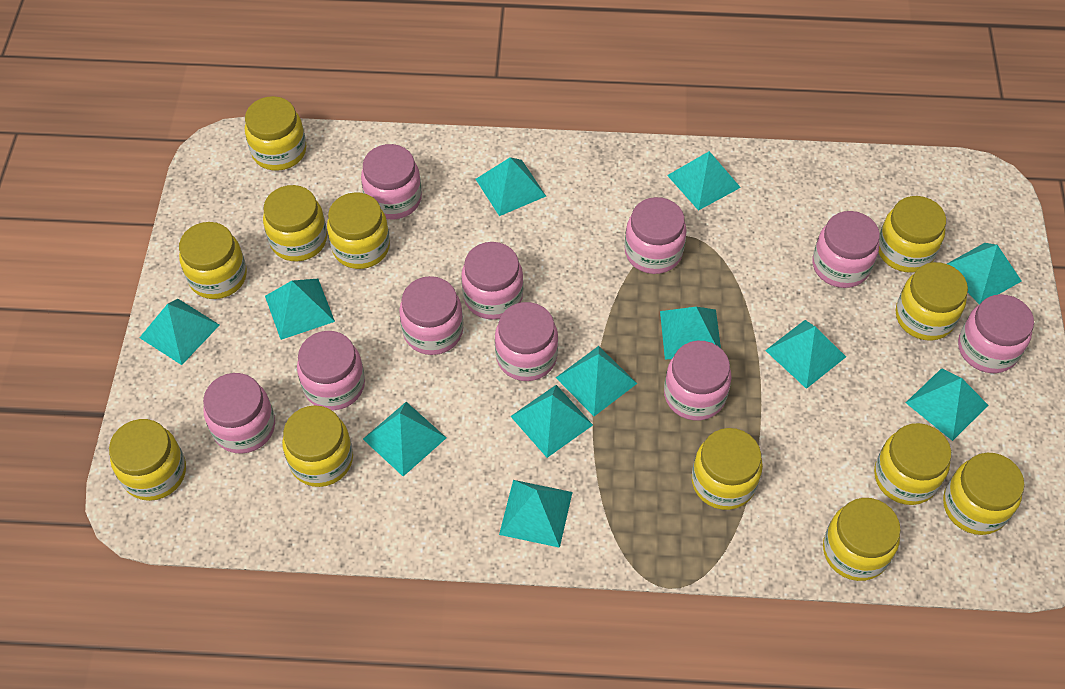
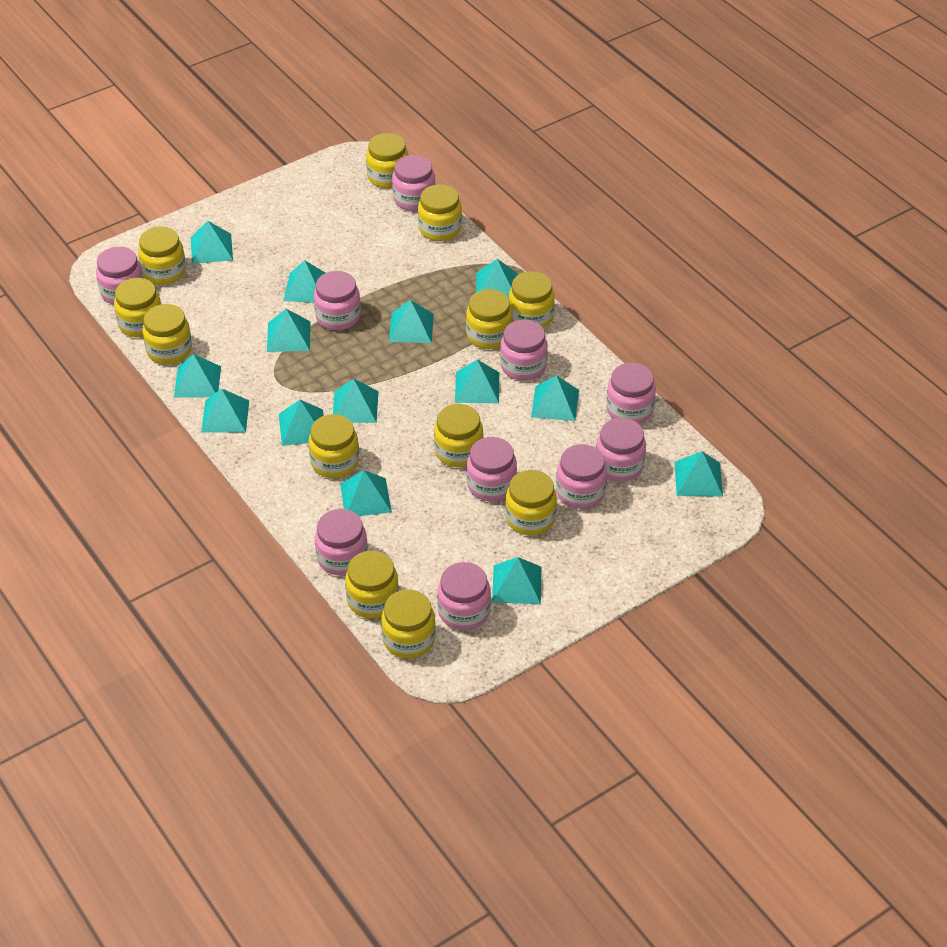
turquoise pyramid: [139,299,220,365] [265,279,335,340] [363,402,446,476] [476,157,546,216] [499,480,573,548] [510,385,593,458] [556,346,637,416] [660,307,721,359] [667,151,741,211] [765,320,846,389] [906,368,988,441] [947,243,1021,305] = 12 -> [174,354,221,398] [191,221,233,264] [201,388,249,433] [267,309,311,352] [279,400,324,446] [283,260,325,303] [333,379,378,423] [340,470,392,516] [389,300,434,343] [455,360,499,403] [476,259,518,298] [492,557,541,604] [531,375,579,421] [675,451,723,497] = 14

